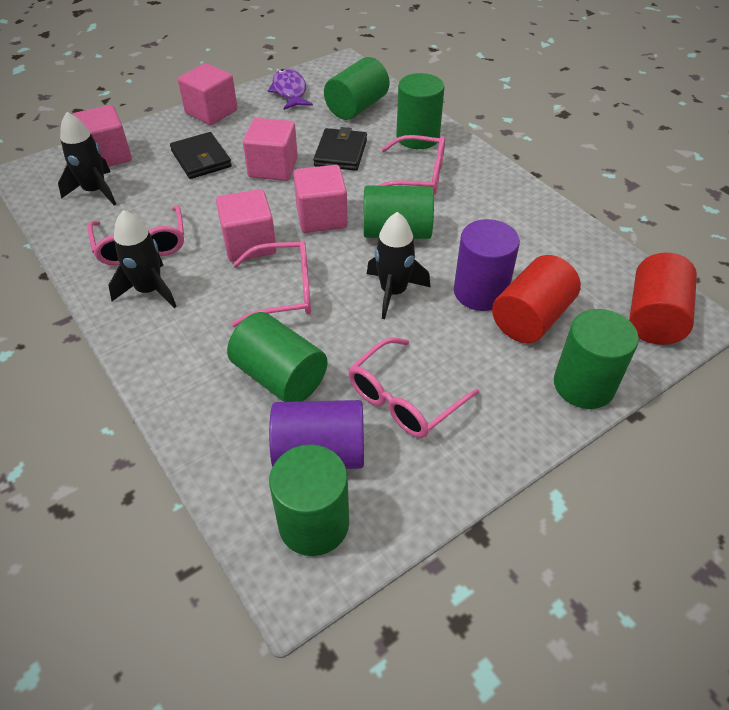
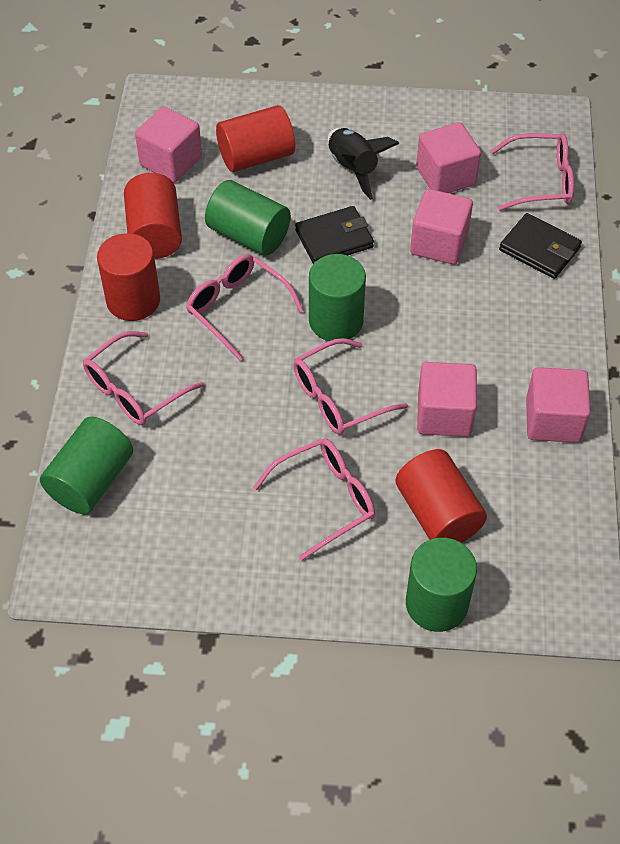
black rocket: [58,112,116,205] [108,210,177,308] [367,212,430,319] = 3 -> [328,128,399,200] = 1
green cylinder: [227,312,328,402] [269,444,349,556] [324,57,389,120] [363,185,434,239] [396,73,444,149] [554,309,639,409] = 6 -> [40,417,133,514] [205,180,291,256] [309,254,366,341] [406,538,477,632] = 4
pink glasses: [88,205,184,266] [232,241,311,327] [348,337,479,438] [377,135,445,195] = 4 -> [83,331,204,425] [186,254,304,361] [253,438,375,561] [293,338,408,435] [491,133,574,211] = 5
purple cylinder: [269,400,364,469] [454,219,520,311] = 2 -> none = 0
purple fish: [268,68,313,110] = 1 -> none = 0
red cylinder: [492,255,581,343] [629,253,697,345] = 2 -> [97,233,160,321] [124,173,182,259] [216,105,295,172] [396,449,487,543] = 4

